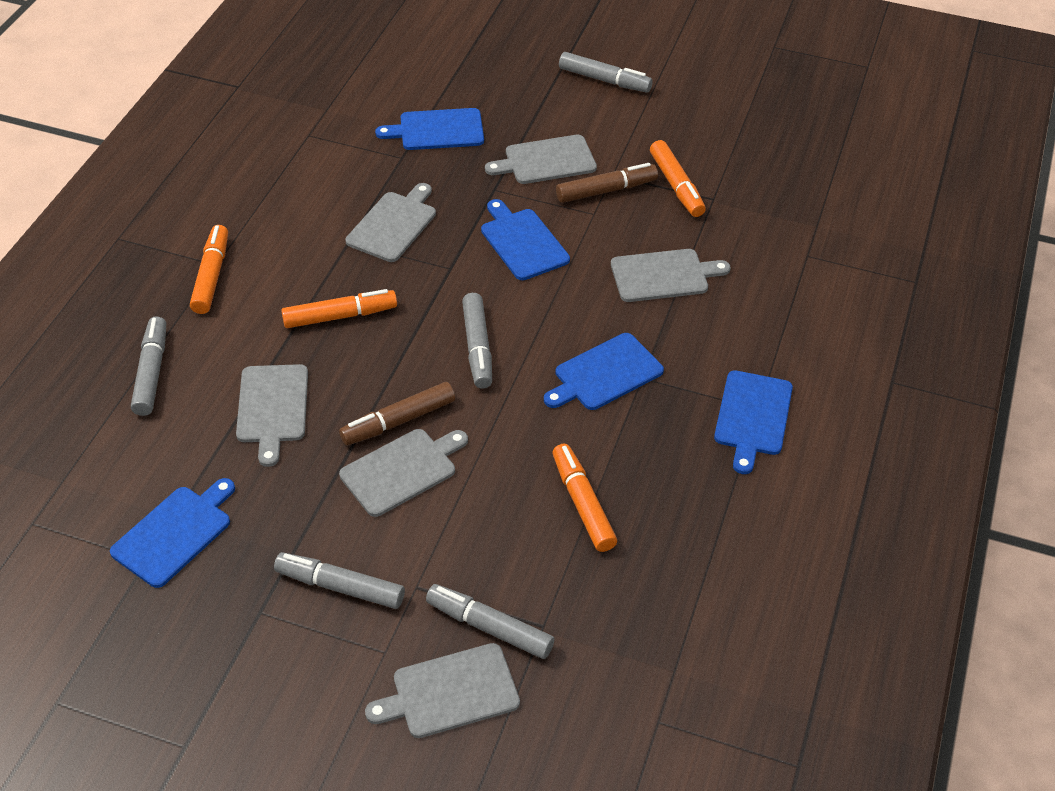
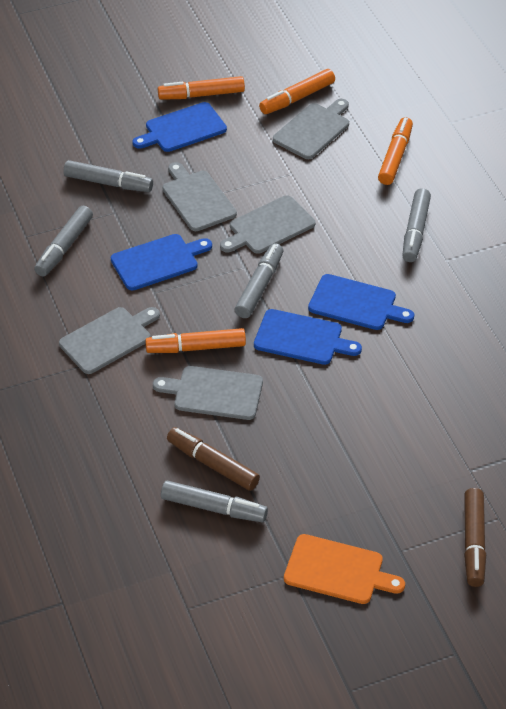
blue cutting board: [110,478,235,588] [375,108,484,150] [481,199,570,280] [544,333,664,410] [714,370,793,474] = 5 -> [111,234,212,291] [132,102,227,152] [254,309,362,365] [308,274,414,330] = 4
grey cutting board: [236,364,308,467] [339,429,468,517] [345,183,436,262] [365,643,520,738] [485,135,597,184] [611,249,730,302] = 6 -> [59,307,160,374] [153,366,263,420] [162,162,237,231] [220,195,315,254] [273,99,349,159] = 5
orange cutting board: none = 0 -> [284,534,405,604] = 1

